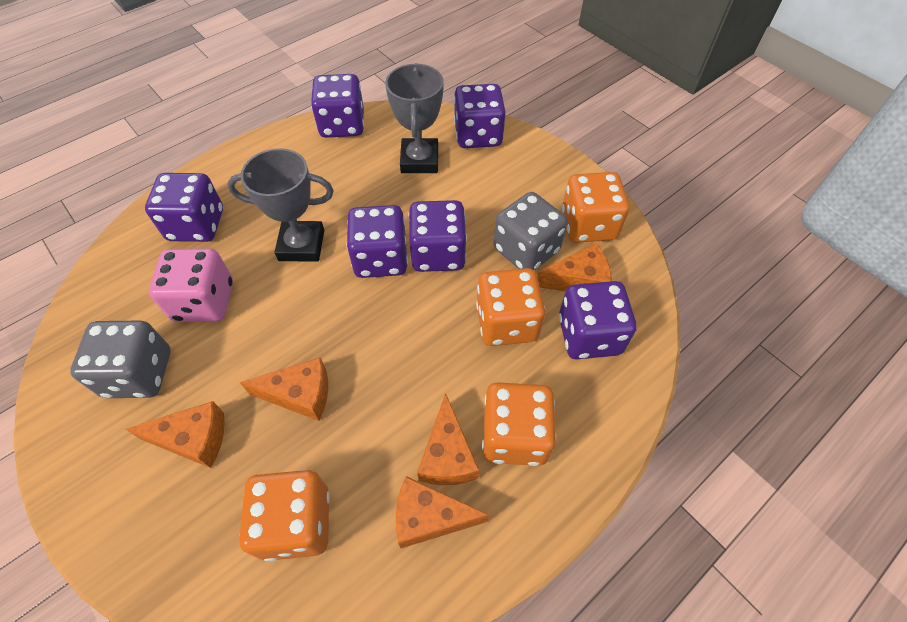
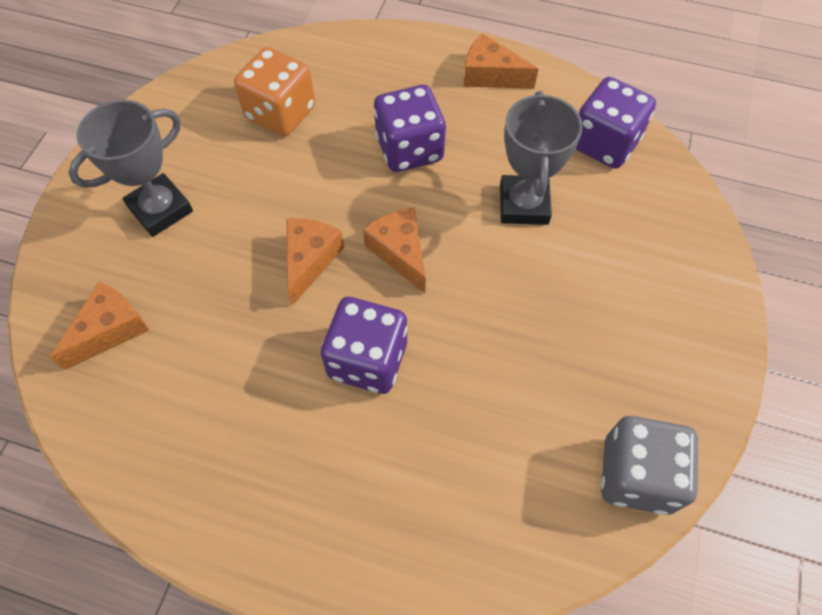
grey dice: [70,321,171,398] [493,192,568,271] = 2 -> [601,416,698,515] = 1
orange cheese: [126,401,225,468] [240,357,328,421] [396,476,489,548] [417,393,479,485] [537,243,612,292] = 5 -> [50,282,149,370] [286,218,344,306] [363,207,426,293] [463,33,538,89] = 4
orange dice: [239,470,330,561] [476,268,545,346] [482,382,556,466] [562,172,629,243] = 4 -> [234,47,315,136] = 1
pink dice: [149,248,233,322] = 1 -> none = 0
purple dice: [145,173,223,242] [311,74,364,138] [347,205,408,278] [408,200,467,272] [454,84,506,148] [559,281,637,359] = 6 -> [321,297,407,394] [374,85,446,172] [576,77,656,169] = 3

